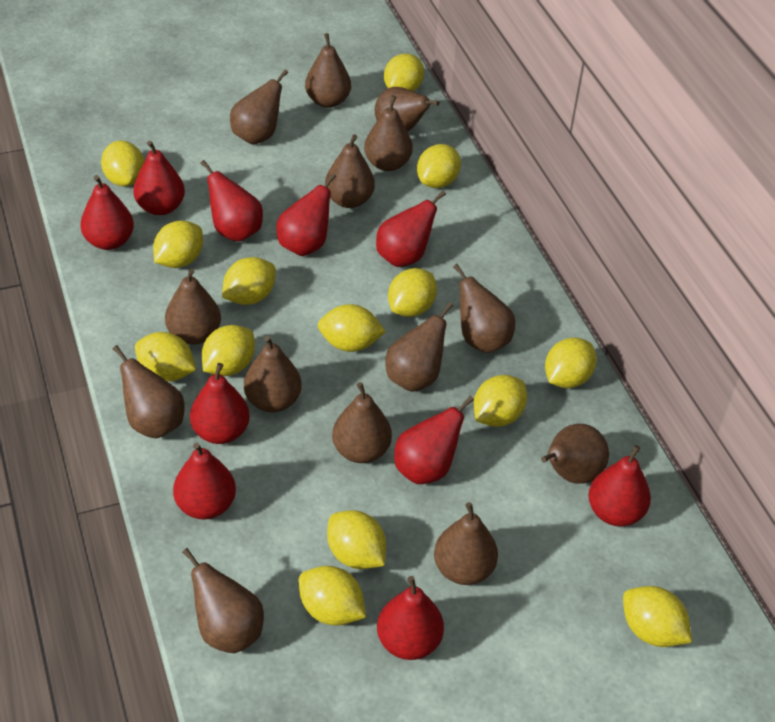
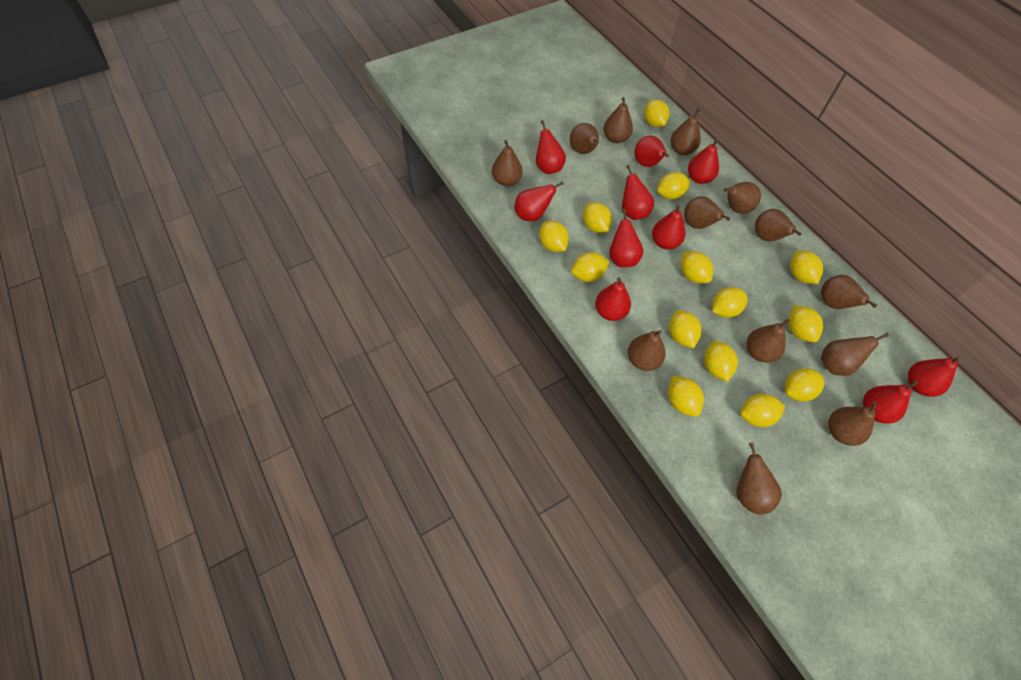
brown pear: [113,345,184,438] [165,268,221,345] [182,548,264,653] [230,69,288,144] [244,336,302,412] [305,33,351,108] [325,134,375,208] [332,382,392,463] [364,95,413,171] [375,87,439,132] [385,302,453,392] [434,502,498,585] [453,264,515,353] [541,424,609,484] = 14 -> [492,140,522,186] [570,123,599,154] [603,97,633,143] [628,330,665,371] [671,108,701,155] [684,196,730,229] [724,182,761,214] [736,442,782,514] [746,319,790,363] [755,209,802,241] [821,275,877,309] [821,333,889,376] [828,402,877,446] = 13

